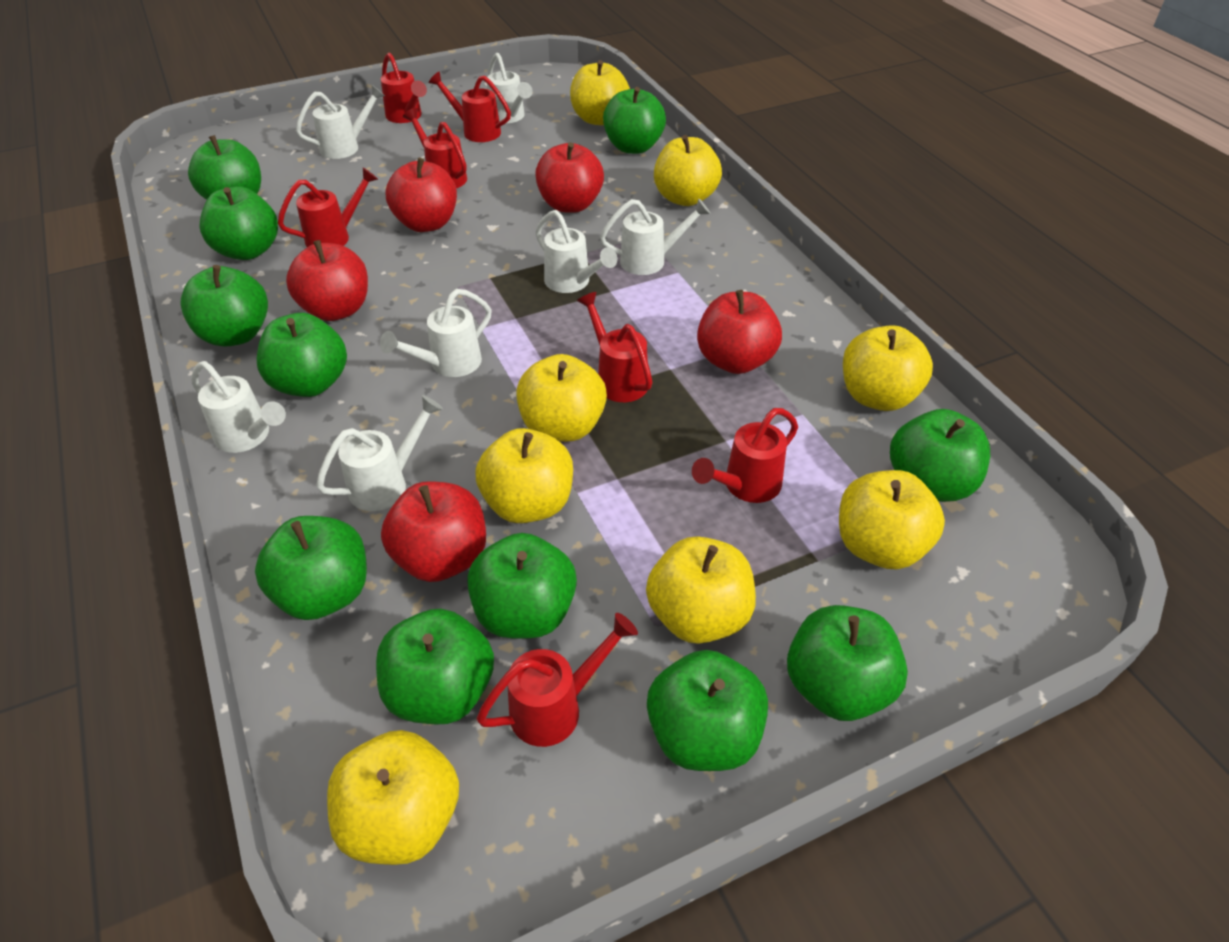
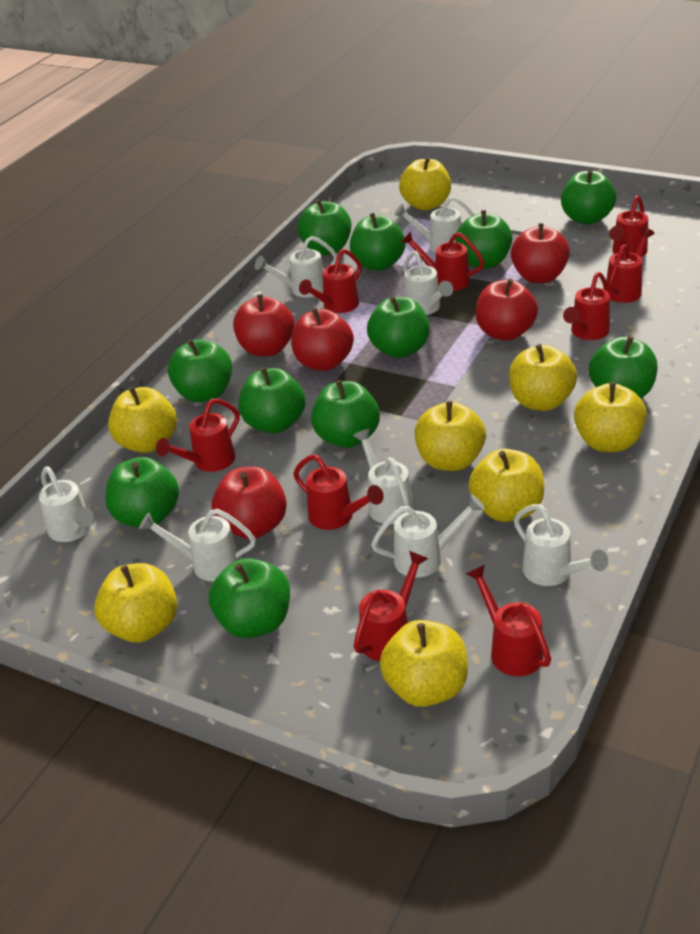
red watering can: [278,167,378,247] [381,52,427,123] [403,108,467,188] [428,71,511,142] [477,613,638,747] [577,292,652,402] [692,408,798,503] = 7 -> [156,399,240,472] [293,454,384,530] [299,249,362,313] [354,551,429,661] [401,231,485,291] [466,564,551,676] [563,272,610,340] [606,228,655,303] [609,195,648,256] = 9
white watering can: [191,361,286,453] [296,85,385,159] [316,395,443,511] [380,289,492,377] [487,53,533,123] [535,210,618,293] [600,199,711,275] = 7 -> [39,467,94,542] [139,509,256,581] [255,236,337,297] [353,429,413,524] [371,494,485,578] [394,196,475,253] [403,251,453,315] [514,504,608,586] = 8

